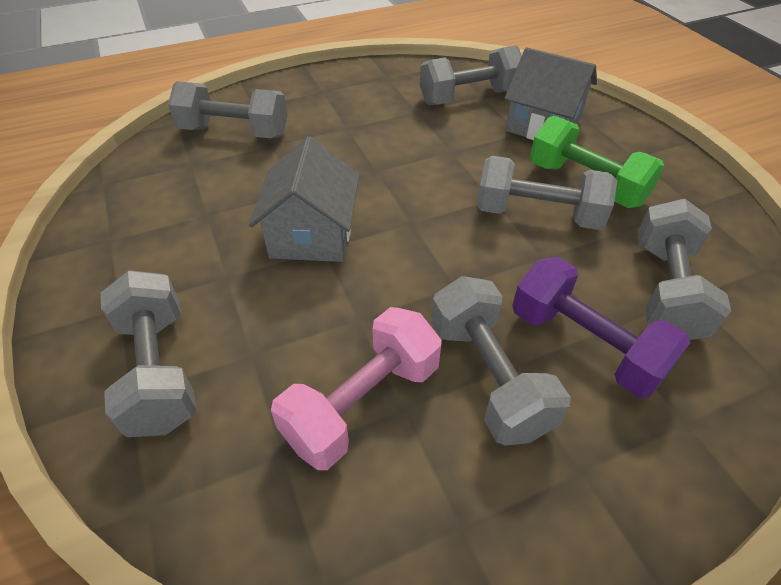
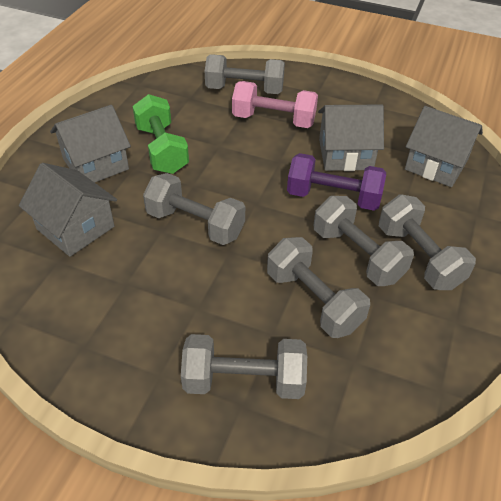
grey house: [249,136,359,262] [504,47,597,140] = 2 -> [19,163,117,257] [50,105,131,183] [318,105,384,171] [405,106,483,187] = 4

